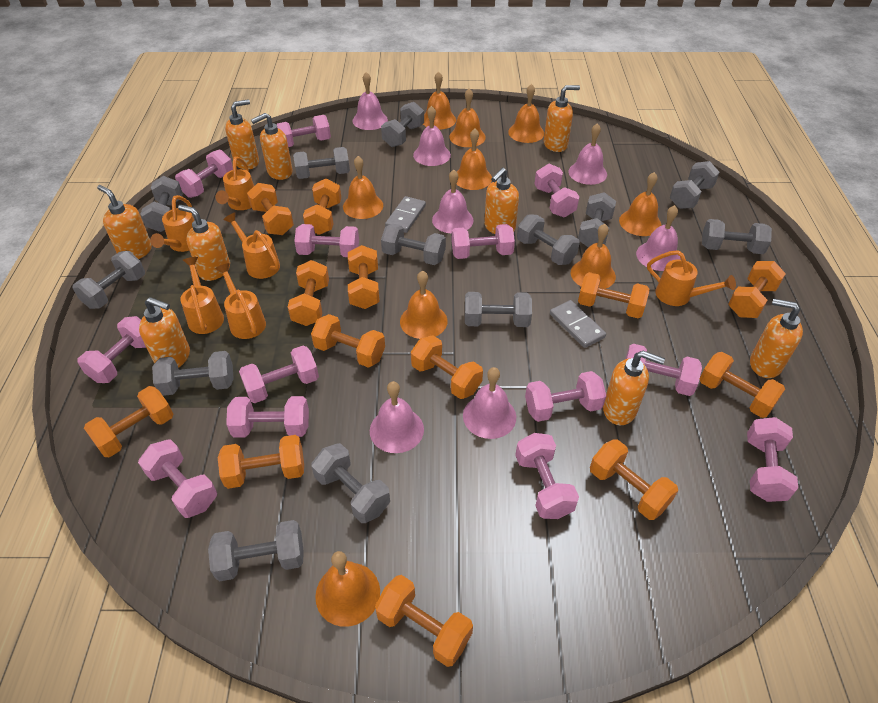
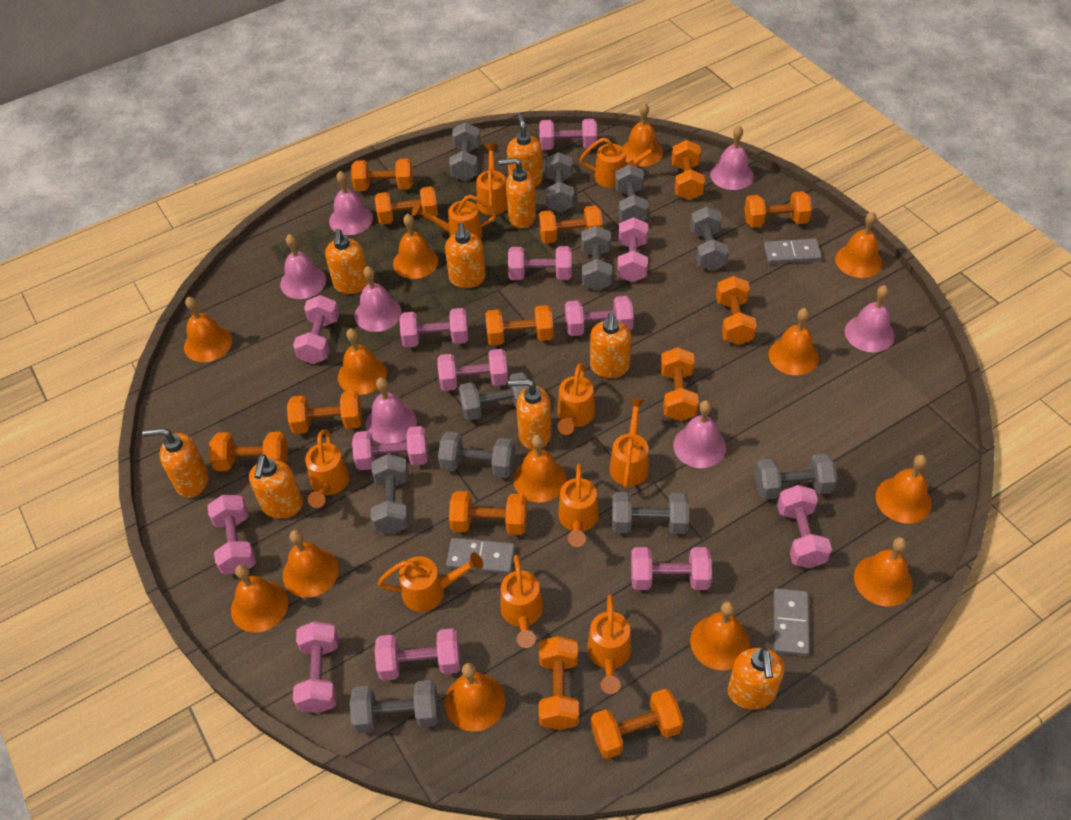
grey domino: [385,196,426,233] [550,300,606,348] = 2 -> [446,538,515,574] [764,239,822,264] [773,588,810,656] = 3
grey dumbbell: [73,251,145,309] [141,176,183,232] [152,351,234,396] [208,520,304,581] [293,147,350,179] [311,443,390,523] [381,102,424,147] [381,224,446,265] [465,292,532,327] [517,214,580,265] [578,192,616,247] [670,161,720,209] [702,219,772,254] = 13 -> [350,680,439,734] [371,454,409,534] [438,432,515,478] [449,122,481,181] [458,372,529,421] [545,152,574,213] [581,225,612,291] [612,492,689,534] [615,164,649,222] [690,206,729,271] [755,453,837,500] = 11
orange bell: [315,551,380,627] [343,156,383,219] [400,270,448,339] [423,71,456,130] [449,88,486,147] [457,129,492,190] [508,84,544,143] [571,224,616,289] [619,172,661,236] = 9 -> [184,297,232,362] [231,564,288,632] [283,530,339,598] [338,328,387,395] [393,214,438,279] [445,663,506,732] [513,435,567,503] [623,103,663,167] [690,601,750,670] [769,308,819,375] [835,212,882,278] [854,537,913,607] [875,455,932,524] = 13
orange watering can: [150,195,195,252] [180,257,224,334] [215,263,266,339] [216,157,254,210] [223,212,280,279] [647,250,736,306] = 6 -> [305,429,350,508] [377,552,483,612] [412,195,496,239] [476,144,507,215] [501,555,543,648] [557,363,595,435] [558,464,599,547] [580,138,661,188] [587,595,631,694] [610,398,649,488] = 10

